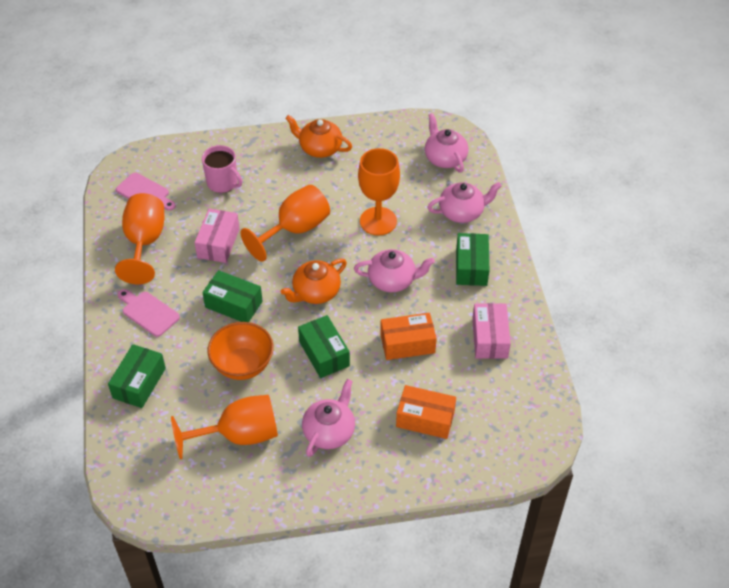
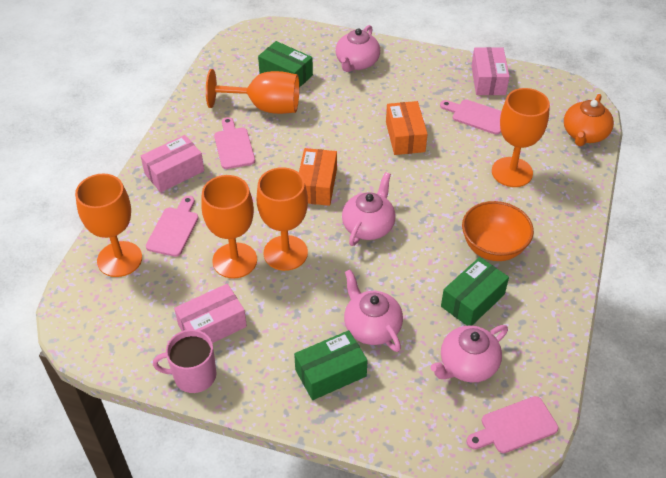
green box: [108,344,166,408] [202,270,263,322] [298,315,350,378] [456,233,489,286] = 4 -> [258,41,313,88] [294,330,368,400] [441,257,509,326] = 3
orange goblet: [115,193,164,284] [171,395,278,460] [240,185,330,262] [358,148,400,236] = 4 -> [75,174,142,277] [201,175,257,279] [206,69,299,114] [257,167,308,271] [492,88,550,187] = 5
orange teapot: [281,259,347,304] [285,115,352,158] = 2 -> [564,94,614,146] = 1
pink box: [194,208,240,263] [472,303,511,359] = 2 -> [141,135,204,193] [174,284,247,343] [471,47,510,95] = 3
pink cutting board: [116,173,176,211] [118,289,180,337] = 2 -> [146,196,198,257] [214,117,255,169] [440,99,502,135] [467,396,558,453] = 4

